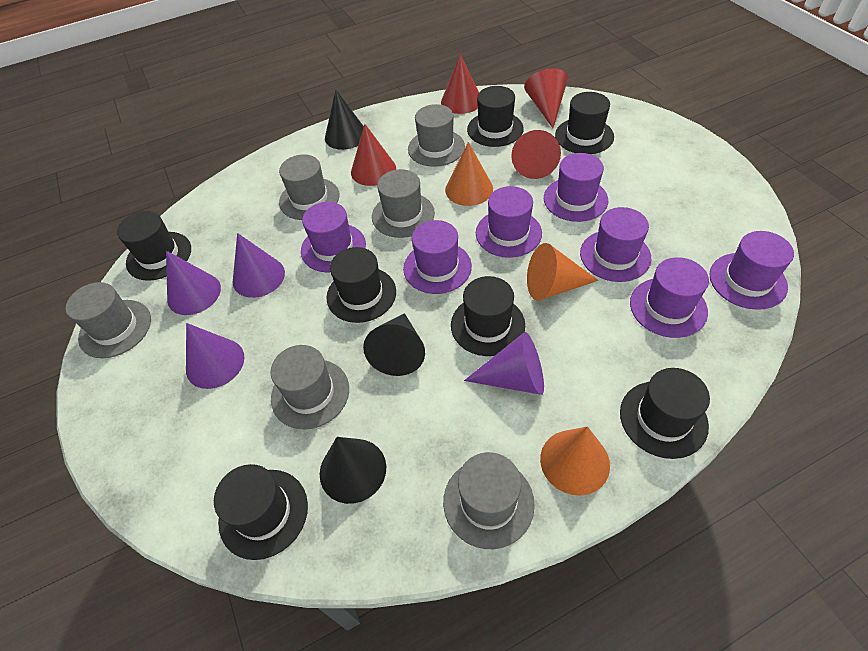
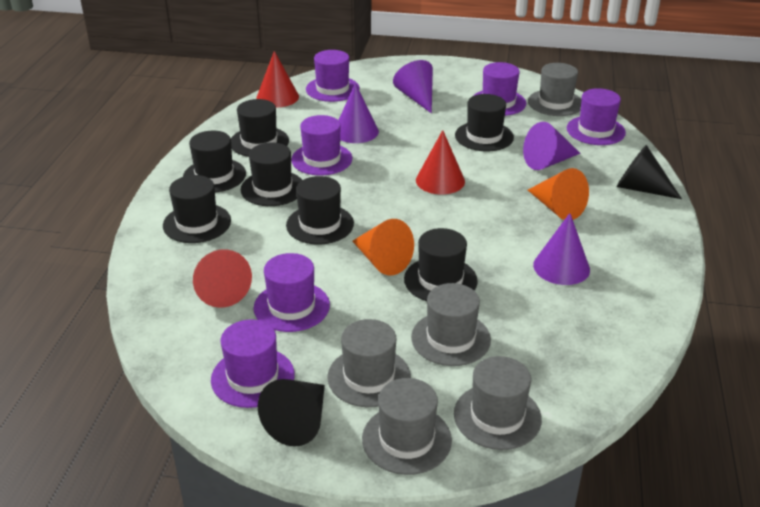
black cone: [319,437,386,504] [325,90,364,150] [363,313,425,376] = 3 -> [258,379,325,447] [616,145,682,199] = 2
grey hat: [66,282,151,358] [271,345,349,429] [279,154,340,220] [372,169,435,238] [408,104,465,167] [443,452,535,549] = 6 -> [328,319,411,407] [362,378,452,475] [411,283,491,366] [454,356,542,450] [528,63,582,116] = 5
orange cone: [445,142,493,206] [527,243,598,300] [540,426,610,496] = 3 -> [352,219,414,275] [528,168,589,220] = 2
purple hat: [301,202,366,272] [403,220,472,294] [476,186,542,258] [544,153,608,222] [580,207,651,282] [630,257,709,338] [709,231,794,310] = 7 -> [211,319,295,408] [254,253,330,332] [291,115,352,176] [306,50,360,102] [473,62,526,116] [567,88,626,145] = 6
red cone: [351,124,396,186] [441,54,479,114] [511,130,561,179] [524,68,568,128] = 4 -> [193,249,252,308] [256,51,299,108] [416,130,465,194] = 3

